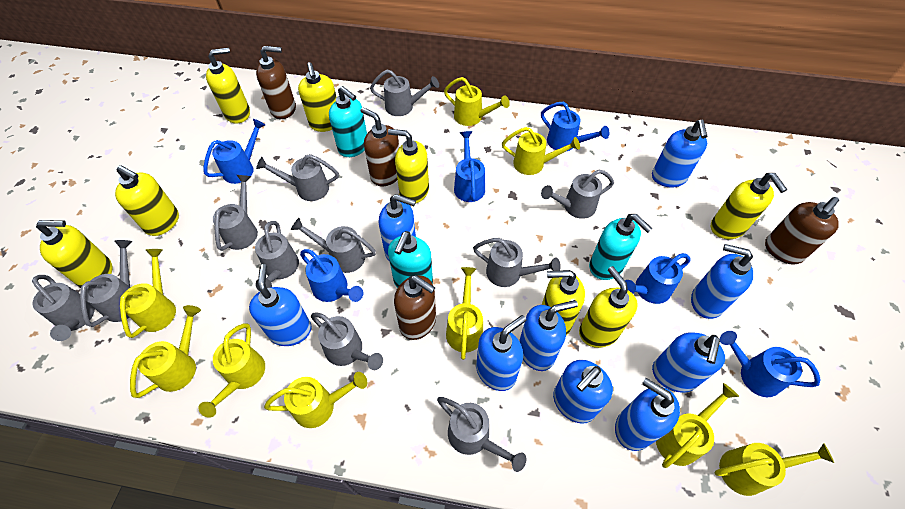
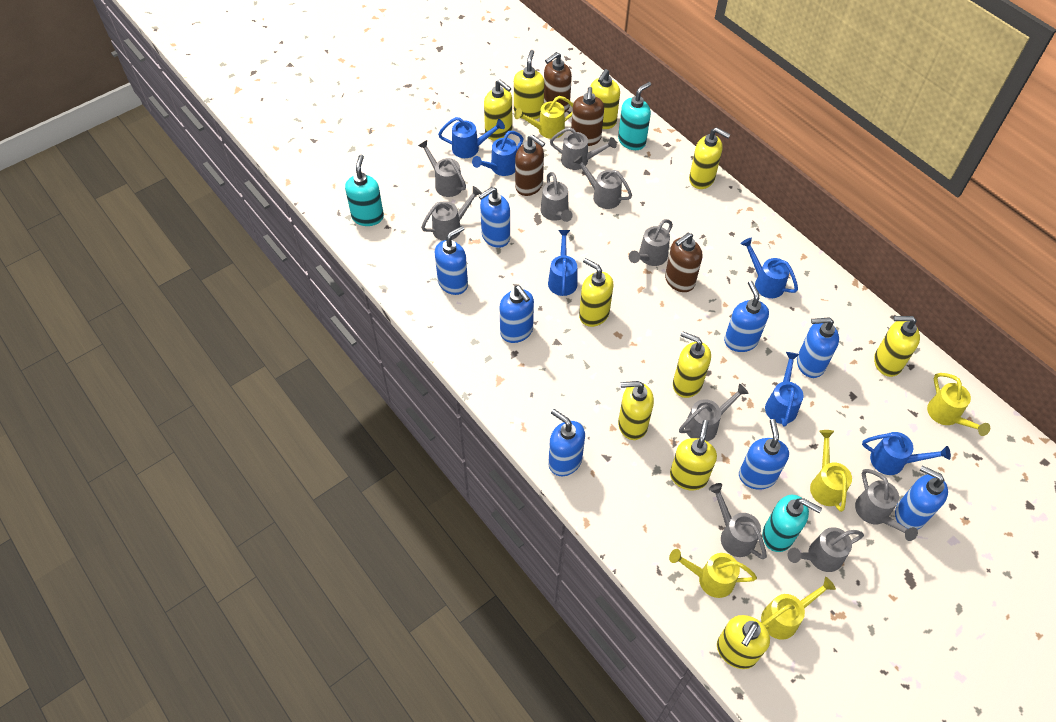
blue soap dispenser: [249,264,312,346] [379,194,416,261] [476,315,526,391] [519,300,578,371] [553,360,613,424] [615,378,680,451] [652,120,707,188] [652,332,725,393] [691,244,753,319] = 9 -> [435,226,468,295] [479,187,510,248] [499,286,534,343] [548,409,585,476] [724,281,769,352] [739,419,789,490] [797,317,839,378] [895,465,948,530] = 8
grey watering can: [32,275,95,341] [80,240,132,327] [213,175,258,251] [255,221,299,291] [256,154,339,201] [291,218,376,273] [311,312,383,370] [370,69,439,116] [437,397,526,472] [473,238,561,287] [541,170,614,219] = 11 -> [418,140,466,197] [421,186,482,241] [541,172,573,222] [550,127,617,170] [573,155,632,209] [629,219,673,266] [679,384,749,442] [709,483,767,559] [788,527,864,572] [855,469,918,541] = 10
yellow soap dispenser: [36,220,112,288] [115,165,179,236] [206,48,250,123] [298,62,337,132] [388,129,429,204] [542,270,585,335] [579,266,638,348] [711,173,787,239] = 8 -> [484,79,512,141] [514,50,544,120] [579,258,613,327] [590,69,620,129] [618,381,654,440] [670,420,717,490] [673,331,711,398] [689,127,730,189] [717,615,770,669] [874,316,920,377] = 10
yellow watering can: [120,249,176,338] [130,305,201,398] [198,324,265,418] [264,372,367,428] [444,77,510,126] [446,267,483,360] [502,127,580,175] [656,383,739,468] [715,443,834,496] = 9 -> [514,96,573,139] [669,549,757,598] [761,577,836,640] [810,430,852,512] [927,373,990,436] = 5

